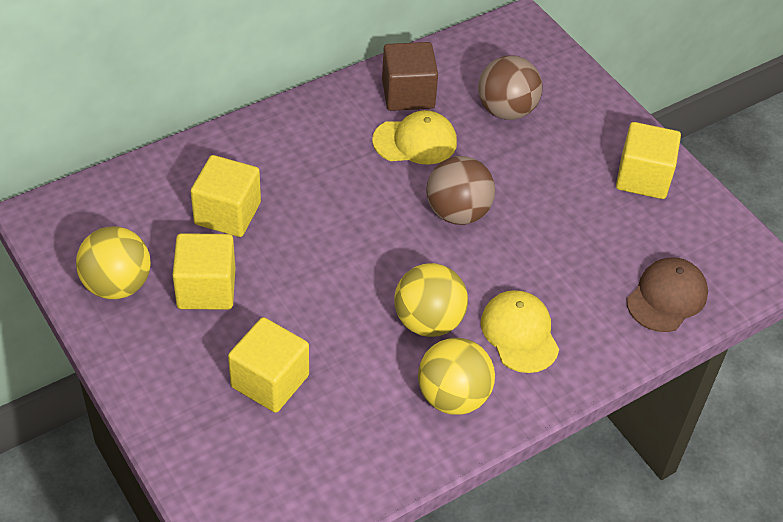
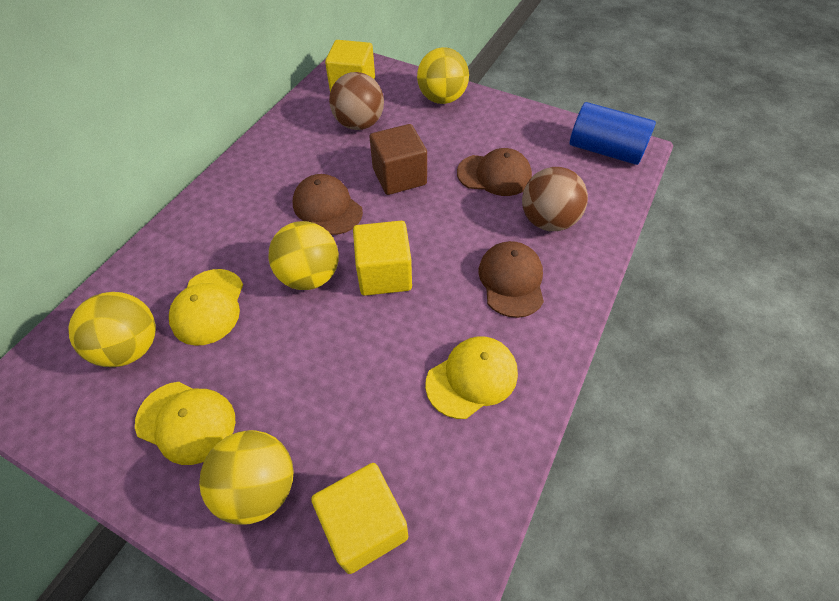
blue cylinder: none = 0 -> [570,102,656,165] = 1
brown cap: [627,258,708,332] = 1 -> [293,174,363,235] [457,148,532,196] [478,241,544,318] = 3
yellow ball: [76,227,151,299] [395,263,468,337] [418,338,495,415] = 3 -> [69,292,156,367] [199,430,294,525] [268,221,339,290] [417,47,469,104] = 4
yellow cap: [372,110,457,165] [481,290,559,373] = 2 -> [135,382,235,465] [169,269,243,346] [425,336,518,419] = 3
yellow cube: [172,233,235,310] [190,155,261,237] [228,317,309,413] [616,122,681,199] = 4 -> [311,463,408,574] [325,40,375,92] [353,221,412,296] = 3

